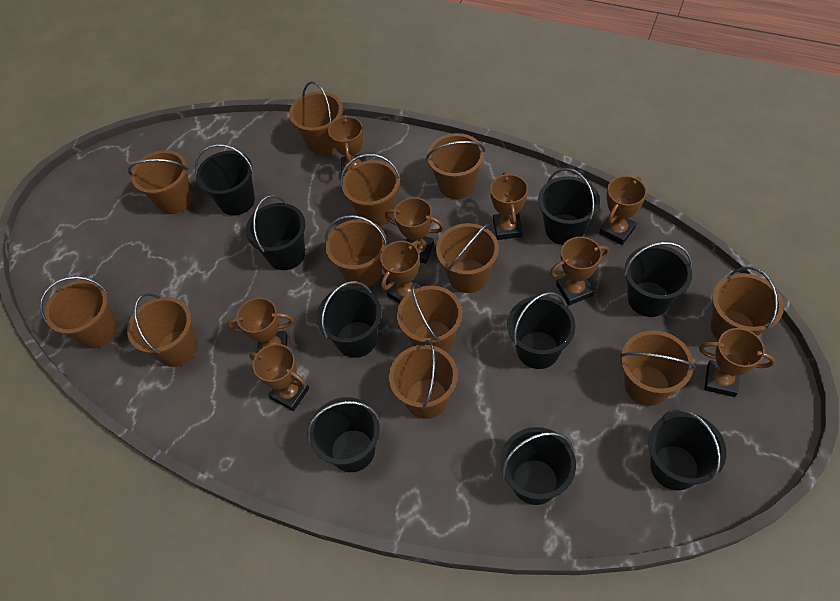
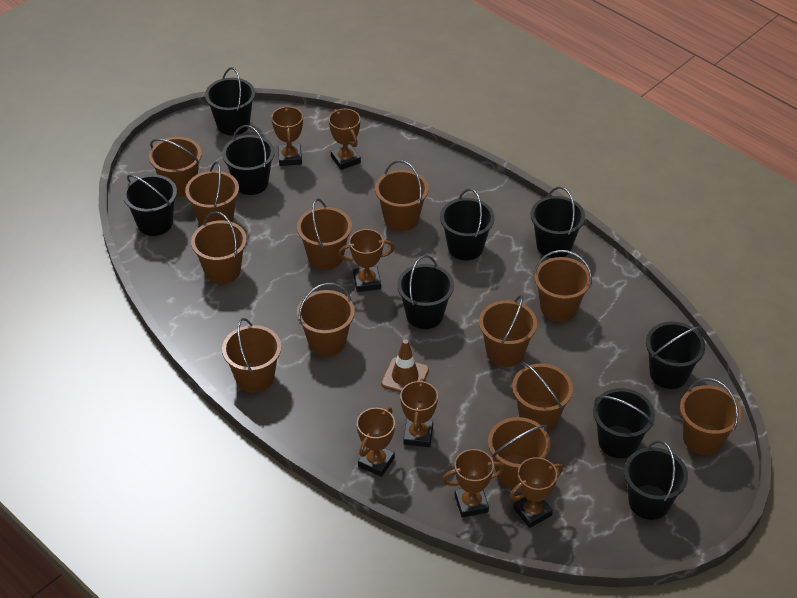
brown traffic cone: none = 0 -> [381,339,429,393] = 1
brown trophy: [227,298,294,353] [249,344,309,411] [328,115,366,177] [380,241,424,304] [385,197,444,264] [490,172,528,240] [550,237,609,305] [599,176,647,245] [699,328,775,397] = 9 -> [271,106,303,166] [329,109,361,170] [338,229,395,292] [357,407,395,477] [400,378,438,447] [442,449,505,518] [510,457,563,528] = 7

